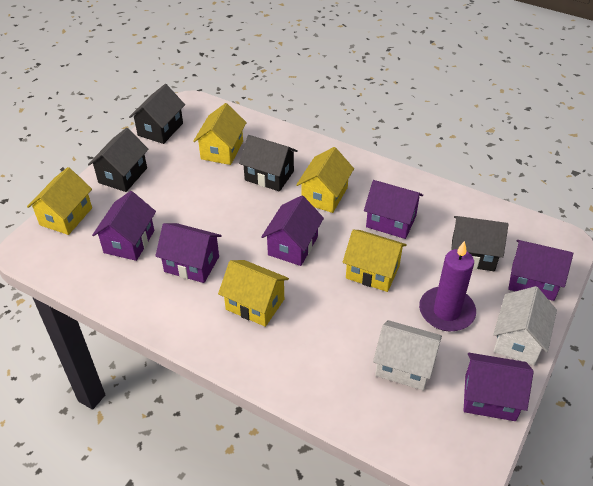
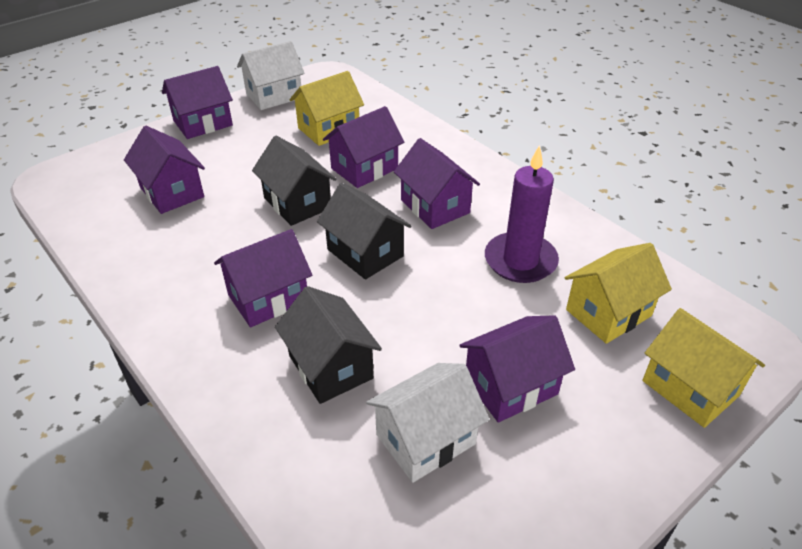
black house: [88,128,148,192] [129,84,185,144] [239,135,298,192] [451,216,508,271] = 4 -> [252,136,337,226] [275,286,382,404] [317,183,411,280] = 3
yellow house: [27,167,92,235] [193,103,247,165] [218,260,289,327] [296,147,354,213] [343,230,407,292] = 5 -> [289,71,364,146] [565,243,672,344] [642,308,765,428] = 3

